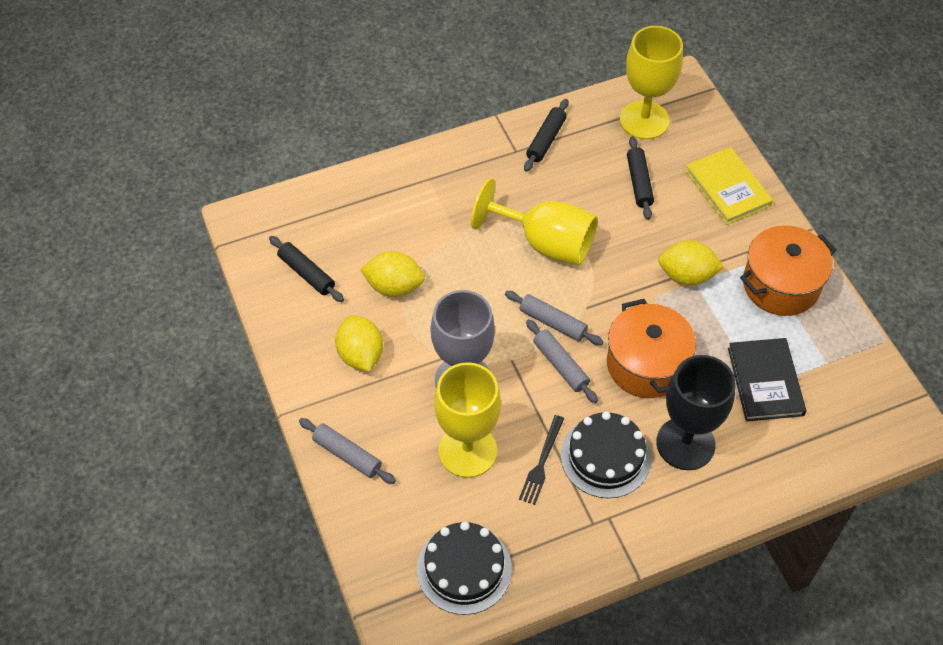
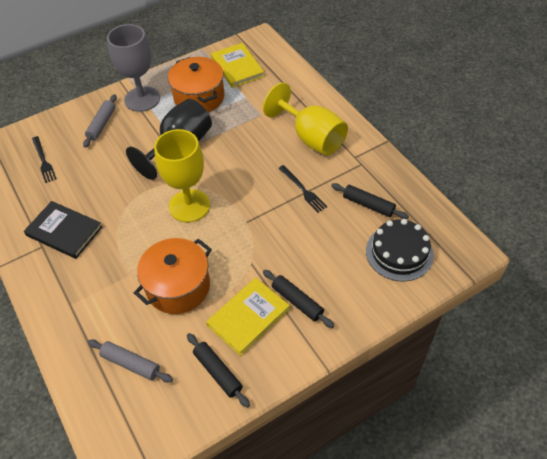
black cake: [417,522,512,615] [561,412,651,498] = 2 -> [366,219,434,282] = 1
black fork: [519,415,564,505] = 1 -> [32,136,56,183] [278,165,327,212] = 2
grey rolling pin: [299,418,396,484] [505,291,603,345] [526,319,598,403] = 3 -> [83,94,117,148] [88,339,173,382] = 2
yellow book: [685,147,773,225] = 1 -> [206,278,290,356] [211,43,264,88] = 2
yellow goblet: [434,362,501,478] [471,178,598,265] [620,26,683,139] = 3 -> [154,129,210,222] [263,83,348,156] = 2
yellow lemon: [335,315,383,372] [360,251,425,297] [658,240,724,286] = 3 -> none = 0

